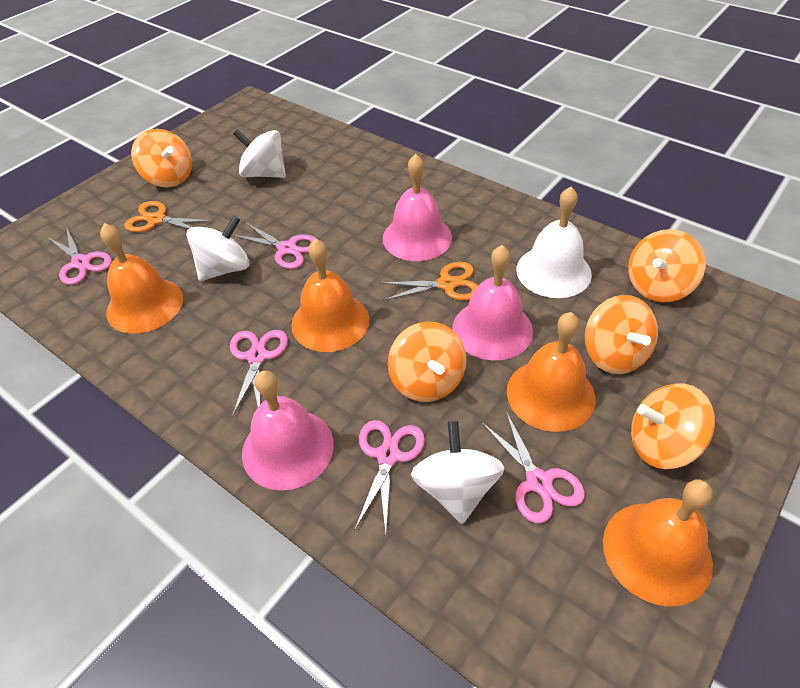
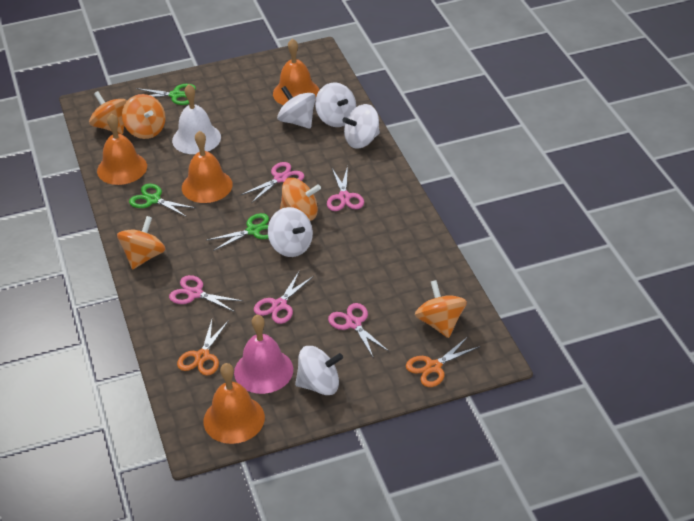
green scissors: none = 0 -> [129,184,195,217] [136,84,196,105] [207,213,269,251] = 3
pink bell: [242,371,334,491] [383,154,452,261] [452,245,533,360] = 3 -> [234,314,293,394] = 1
white spinning top: [187,215,250,281] [233,129,286,178] [411,421,504,524] = 3 -> [268,207,313,257] [277,86,316,129] [295,346,343,395] [315,83,356,127] [342,104,380,148] = 5

